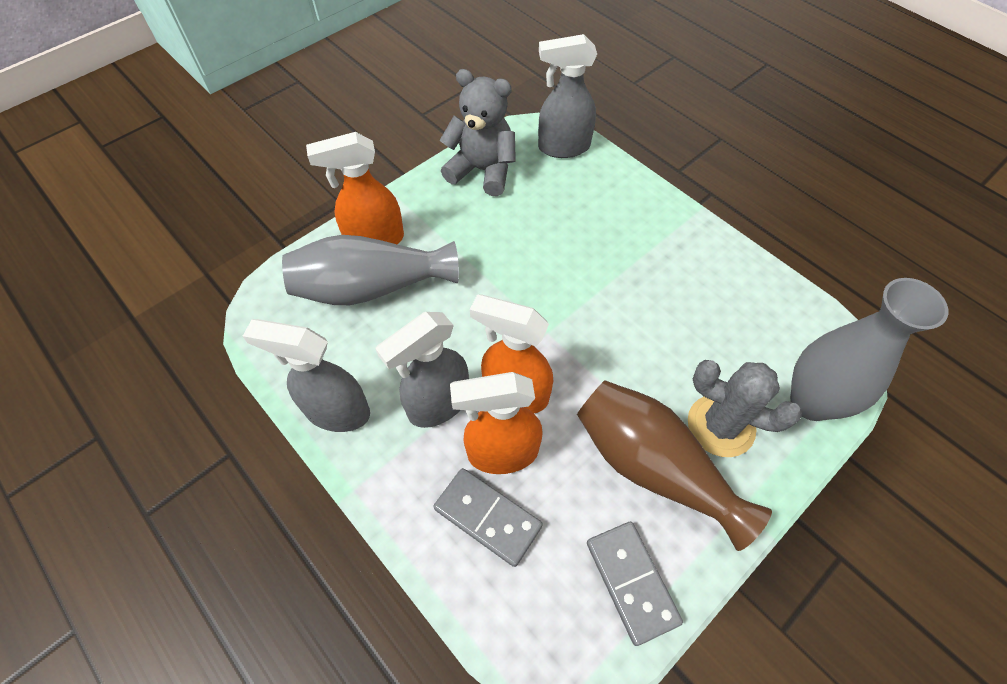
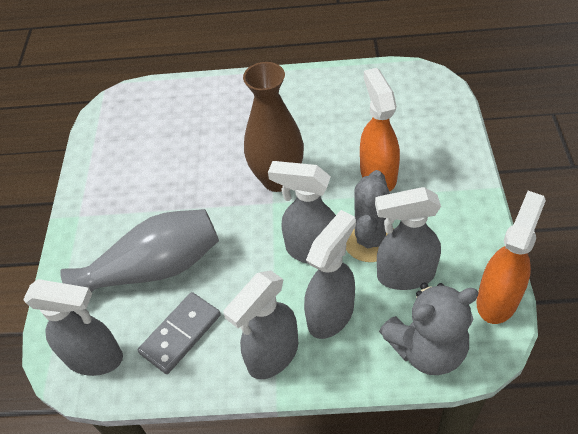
grey domino: [434,468,543,567] [587,522,683,646] = 2 -> [138,292,221,374] = 1
grey spray bottle: [243,319,370,432] [375,312,469,428] [538,34,597,158] = 3 -> [23,279,123,376] [223,270,298,380] [268,161,336,264] [304,210,356,339] [375,187,441,290] = 5
grey vase: [282,235,459,305] [790,278,948,421] = 2 -> [60,209,219,292] = 1
orange spray bottle: [306,132,404,244] [450,372,542,474] [470,294,553,413] = 3 -> [360,68,400,192] [476,191,546,324] = 2

